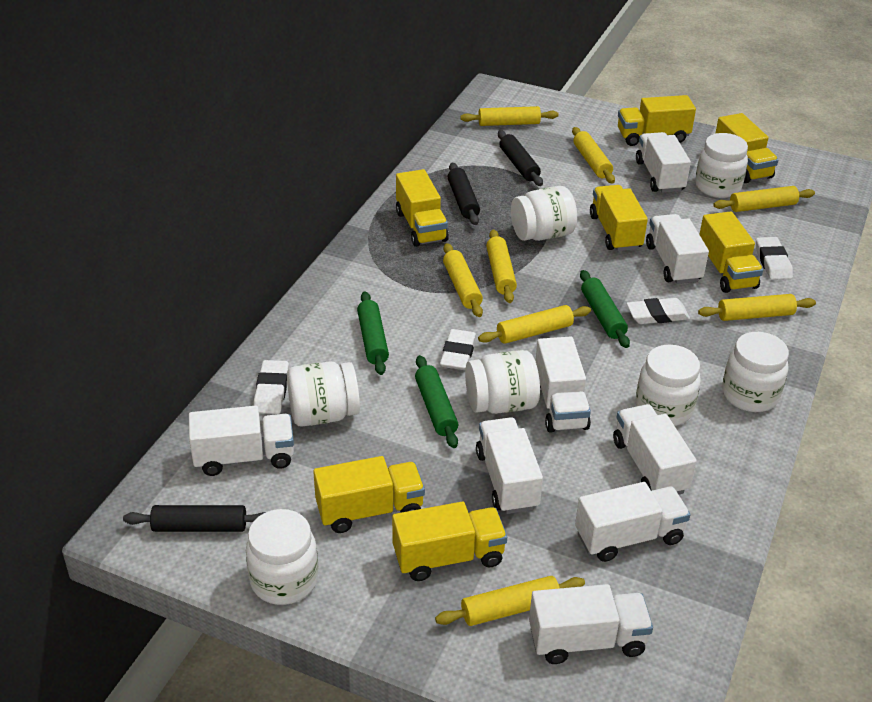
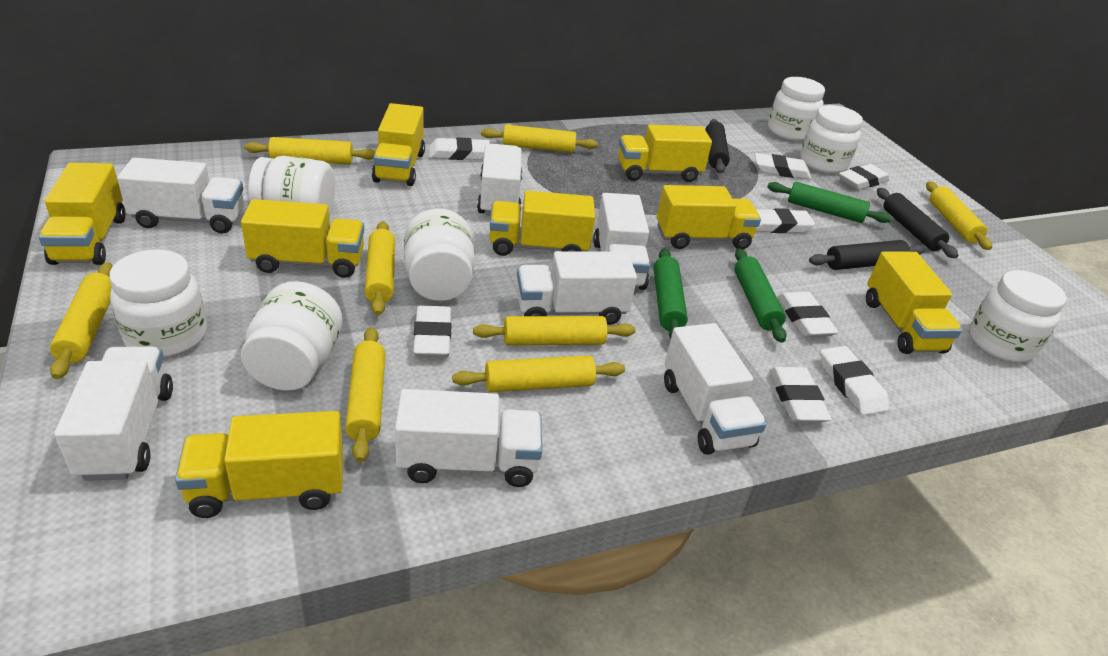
white eraser: [254,360,289,414] [440,329,477,370] [626,298,690,324] [756,237,793,280] = 4 -> [413,306,451,357] [429,137,490,160] [755,153,811,180] [756,208,815,233] [770,367,832,422] [777,292,838,337] [820,346,889,415] [839,164,890,190] = 8
white truck: [189,405,294,476] [476,417,543,514] [529,584,653,664] [535,336,591,433] [575,482,690,562] [613,404,697,494] [636,132,691,193] [646,214,709,284] = 8 -> [54,347,173,481] [117,158,244,234] [395,389,542,487] [477,144,522,216] [517,251,637,325] [593,193,650,290] [664,323,767,455] = 7
yellow truck: [313,456,425,533] [392,502,507,581] [396,169,449,247] [590,185,648,251] [618,95,696,146] [699,211,763,293] [715,113,778,183] = 7 -> [39,163,126,265] [175,411,343,518] [241,199,364,278] [372,103,425,186] [490,191,595,256] [618,125,712,182] [657,185,761,249] [866,251,962,354] = 8

